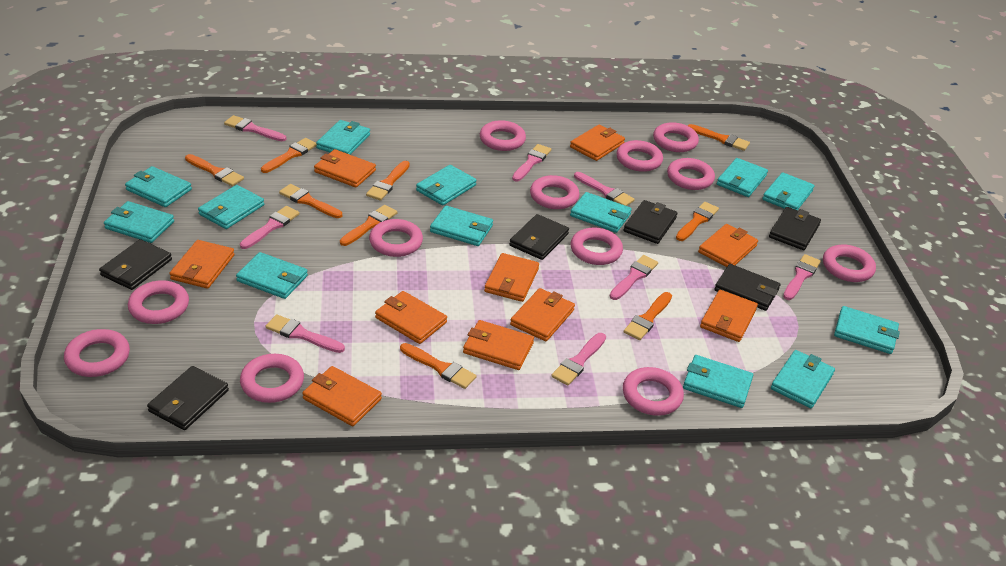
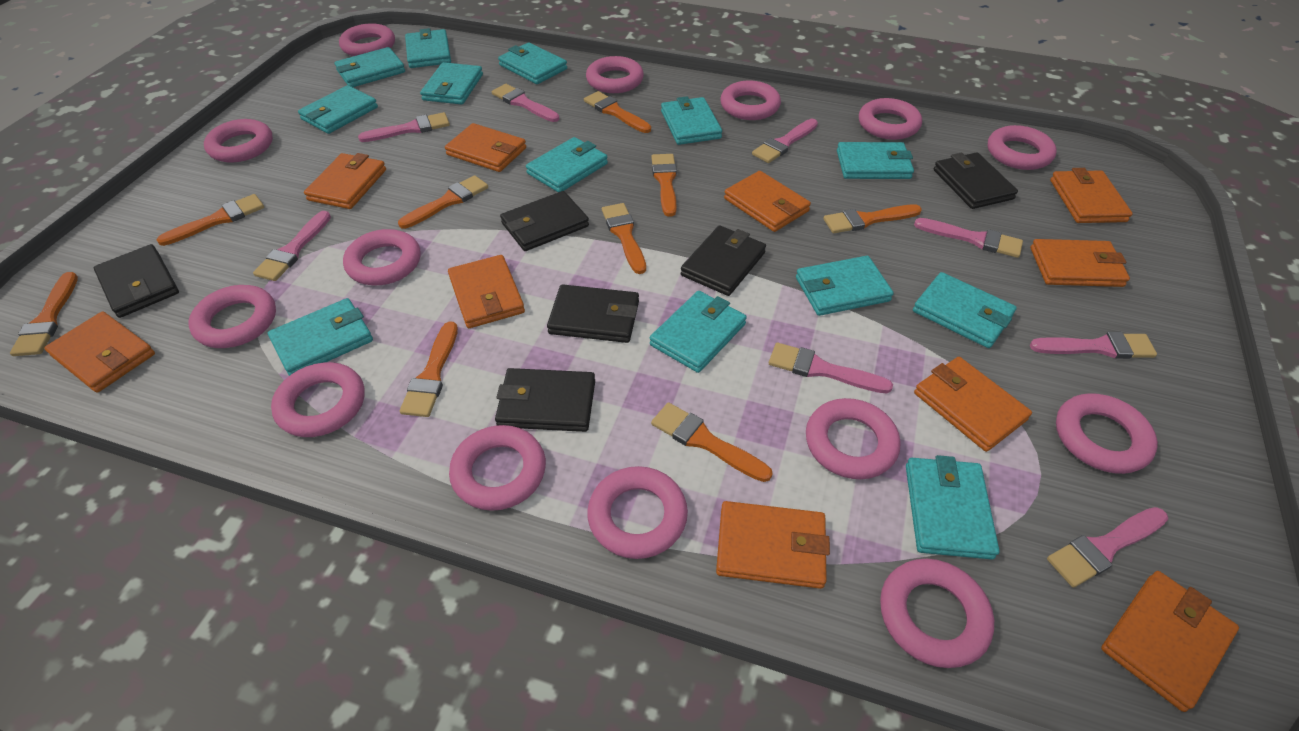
pink ring: [64,329,130,377] [128,280,189,324] [240,354,304,403] [369,219,423,257] [480,120,526,151] [530,175,580,209] [571,227,623,265] [616,140,663,172] [623,367,684,416] [653,122,699,152] [667,158,715,190] [823,245,876,282] = 12 -> [189,285,276,348] [204,119,273,163] [271,362,365,437] [339,23,395,56] [343,229,421,285] [449,425,546,511] [586,56,644,93] [587,466,688,559] [720,81,781,120] [806,398,900,479] [859,98,922,140] [880,559,994,668] [987,125,1057,170] [1056,393,1158,474] = 14

